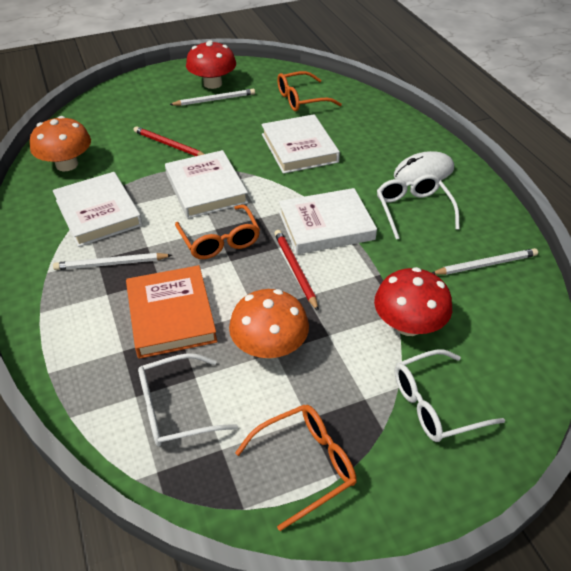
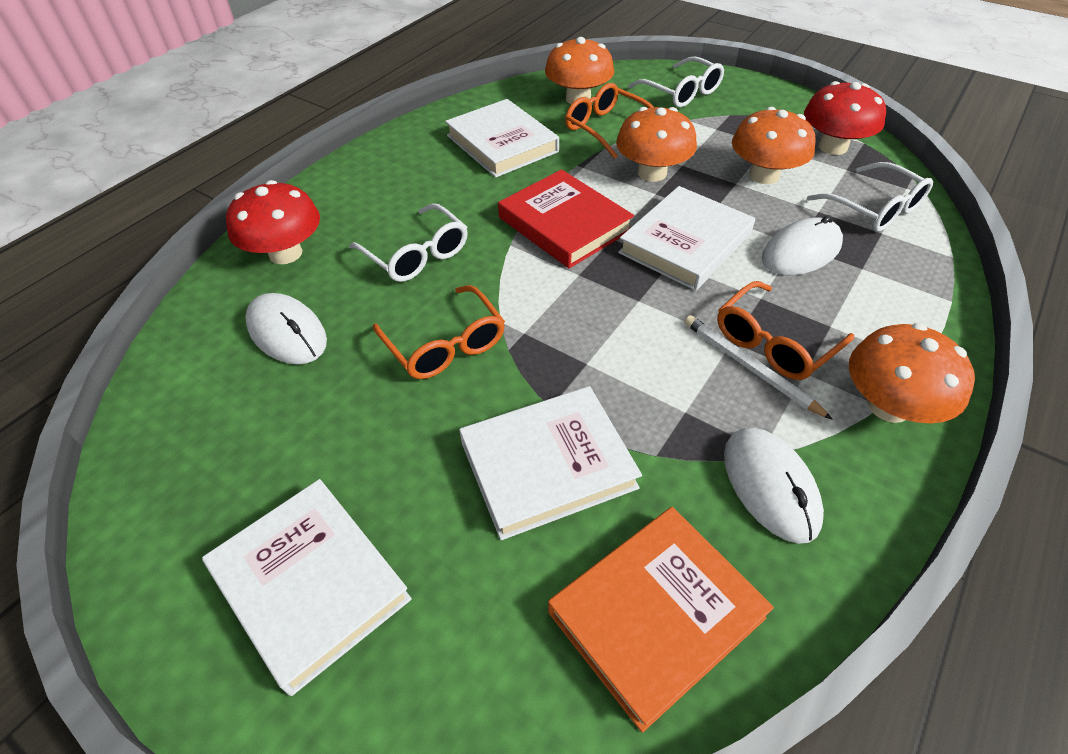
orange mushroom: [30,116,91,171] [229,289,309,359] = 2 -> [545,37,614,104] [616,107,697,182] [732,107,816,184] [849,323,975,423] = 4
red book: none = 0 -> [498,169,634,268] = 1
red pencil: [134,126,204,156] [274,230,319,311] = 2 -> none = 0
white mouse: [394,151,454,183] = 1 -> [245,293,327,364] [724,428,824,544] [762,215,843,275] = 3
white pencil: [53,253,172,270] [169,89,255,106] [432,248,538,275] = 3 -> [685,315,833,420] = 1

